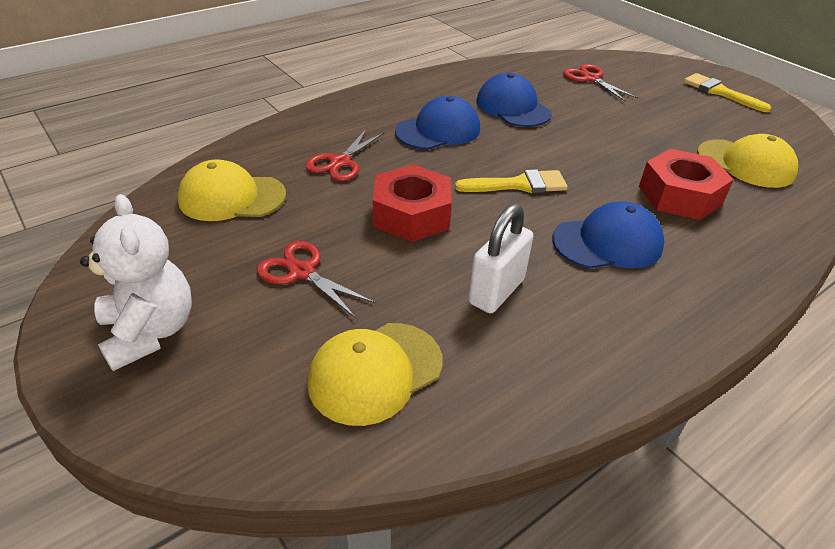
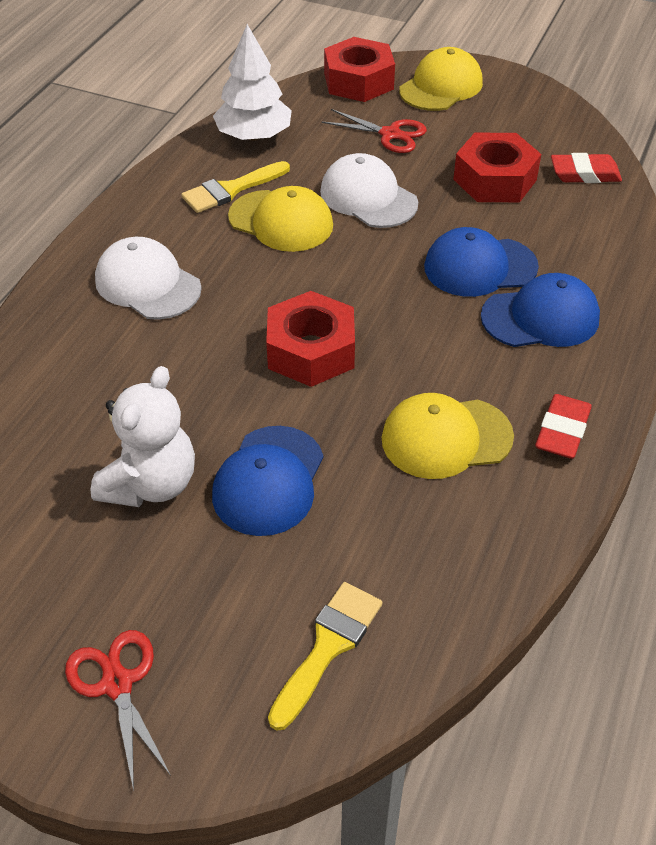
red eraser: none = 0 -> [535,394,592,459] [551,153,622,183] = 2
red nut: [373,164,452,242] [639,149,734,220] = 2 -> [266,291,355,387] [324,37,395,102] [453,133,541,202] = 3
red scissors: [257,241,376,318] [305,128,385,181] [563,64,638,101] = 3 -> [65,630,171,791] [321,109,427,153] = 2
white cap: none = 0 -> [95,237,202,320] [320,153,418,228] = 2
white padlock: [468,204,533,313] = 1 -> none = 0
white tree: none = 0 -> [213,24,292,141] = 1

